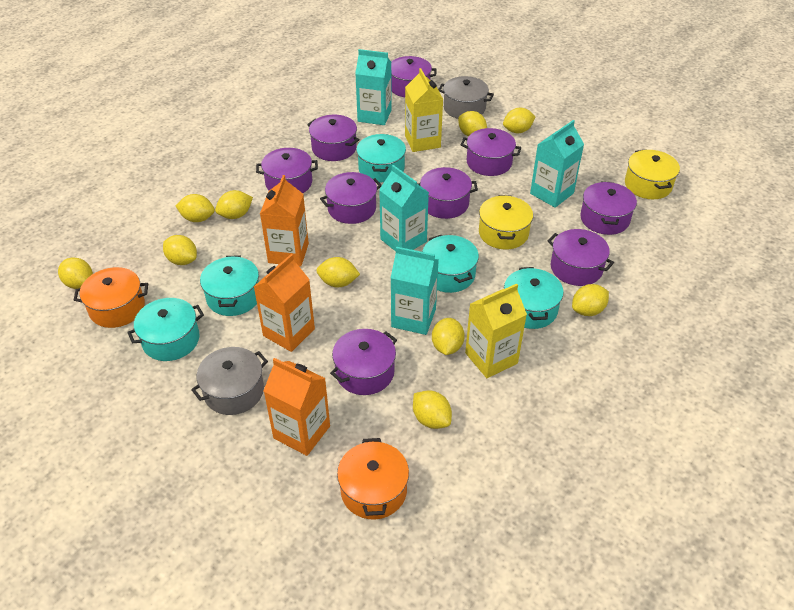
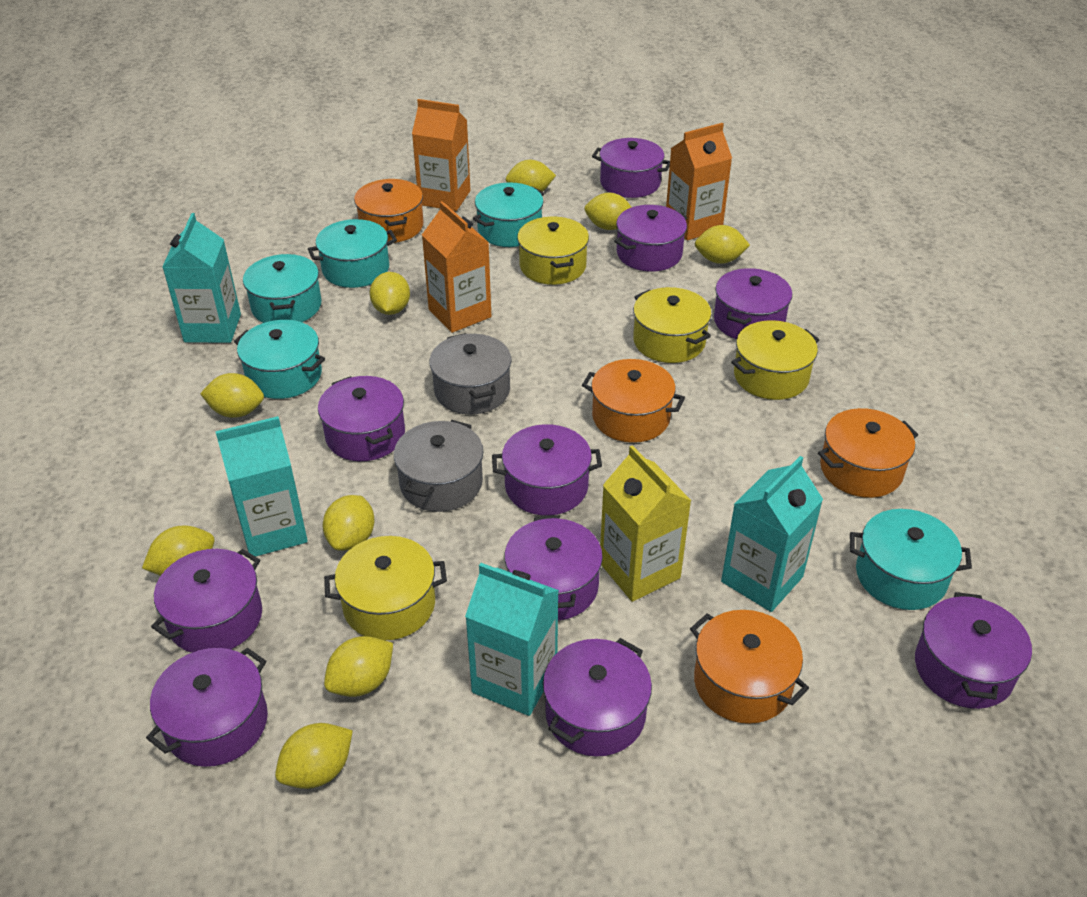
orange pot: [74,267,148,328] [337,438,409,519] = 2 -> [354,179,423,243] [582,359,685,443] [690,610,809,724] [818,408,918,498] = 4
purple pot: [256,148,318,193] [307,115,360,161] [320,172,382,224] [330,329,397,395] [391,56,437,97] [417,167,478,219] [461,128,521,176] [548,229,614,286] [580,182,637,235] = 9 -> [146,647,268,767] [151,549,262,653] [318,376,405,461] [492,424,602,516] [505,515,603,620] [543,638,652,757] [592,138,670,198] [614,205,687,272] [714,268,792,339] [915,592,1032,709] = 10
yellow carton: [405,68,443,152] [465,284,527,378] = 2 -> [600,445,691,602] = 1
yellow lemon: [58,258,93,289] [163,235,197,265] [176,194,215,222] [215,190,253,219] [316,257,360,288] [413,391,452,429] [432,318,465,355] [458,111,487,136] [503,108,536,133] [572,284,609,316] = 10 -> [142,525,214,576] [200,373,264,418] [275,723,353,789] [323,495,374,551] [324,636,393,697] [370,272,410,315] [506,160,556,192] [584,193,631,230] [695,225,750,264] = 9
yellow pot: [479,195,533,250] [625,149,680,199] = 2 -> [324,536,447,640] [517,217,589,285] [633,287,711,363] [731,320,819,400] = 4

